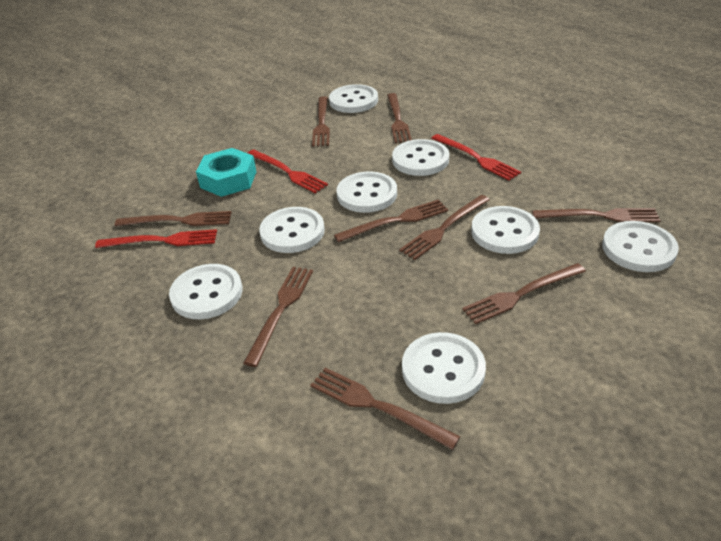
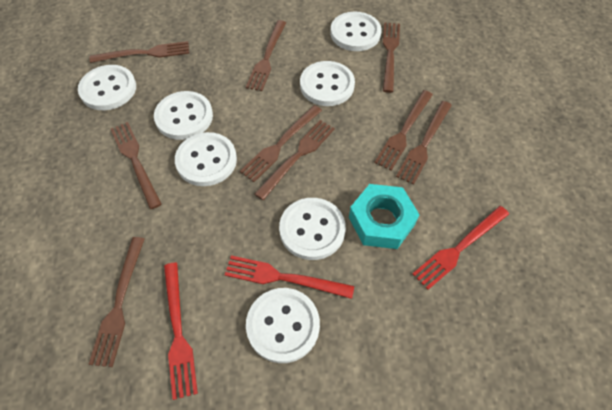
white button: [169,264,242,319] [259,207,325,253] [329,84,378,113] [337,171,397,213] [392,139,449,176] [402,332,486,404] [471,206,540,254] [602,221,679,272] = 8 -> [78,65,136,110] [154,91,213,140] [175,132,237,186] [246,288,320,363] [279,198,346,260] [300,61,355,106] [330,12,382,51] = 7

